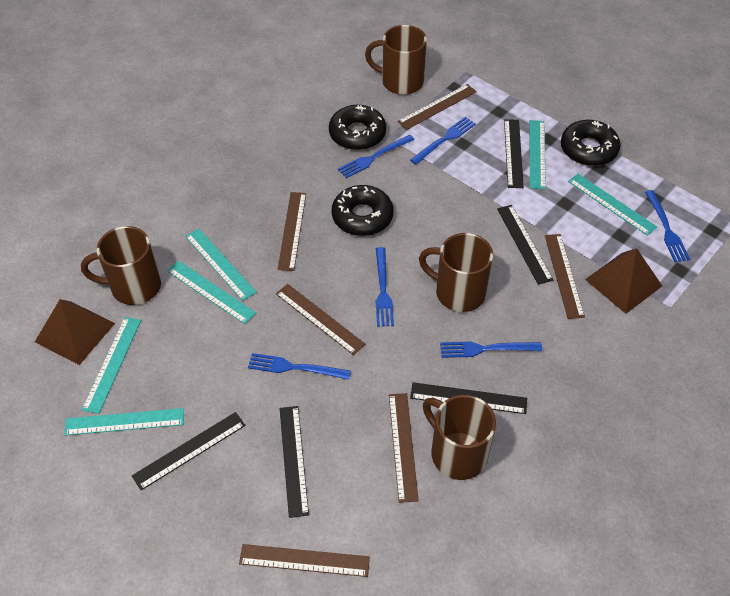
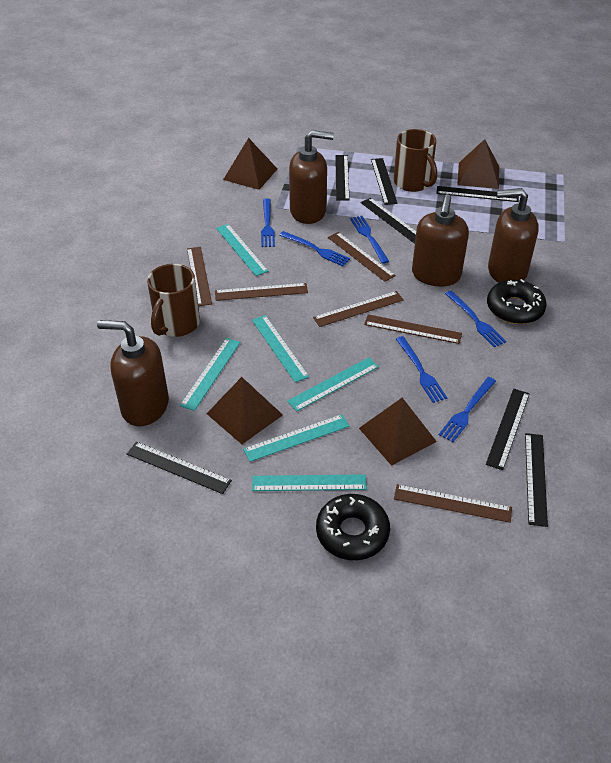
black donut: [329,105,386,150] [332,185,393,236] [561,120,620,166] = 3 -> [316,494,390,560] [487,279,547,324] = 2
black ruler: [132,412,246,490] [280,406,309,518] [410,382,527,414] [497,205,553,285] [504,119,524,188] = 5 -> [127,442,232,494] [335,155,350,201] [361,198,416,244] [371,158,397,205] [436,186,519,202] [486,389,530,470] [525,433,548,527] = 7
brown mug: [81,226,161,305] [365,25,427,95] [419,233,493,312] [423,395,496,480] = 4 -> [147,264,200,337] [394,129,437,192] = 2
brown pyramid: [35,299,115,365] [585,248,662,314] = 2 -> [207,377,283,444] [223,138,277,190] [359,398,437,466] [457,139,499,189] = 4
brown soap dispenser: none = 0 -> [97,320,169,426] [289,130,334,224] [412,194,469,286] [488,188,539,283] = 4

